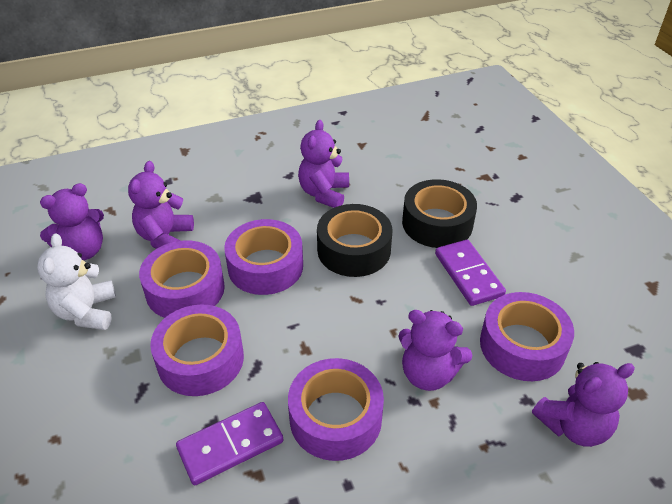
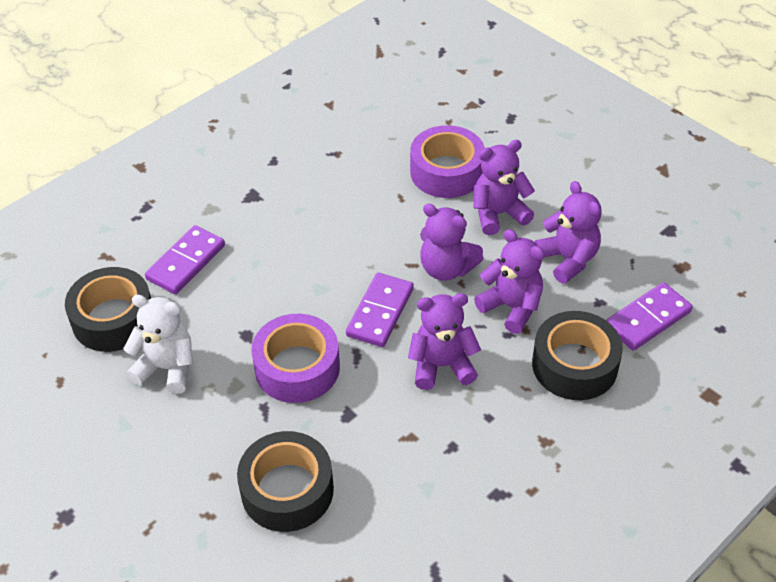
black tape: [317,204,392,277] [402,179,477,248] = 2 -> [65,267,151,352] [237,431,334,532] [532,311,623,400] = 3
purple domino: [176,402,283,485] [435,240,506,306] = 2 -> [145,225,225,294] [346,273,414,347] [606,282,693,351] = 3
purple tape: [139,241,225,318] [150,305,244,396] [224,219,303,295] [288,358,384,461] [480,292,574,381] = 5 -> [251,314,340,403] [410,125,485,198] = 2

